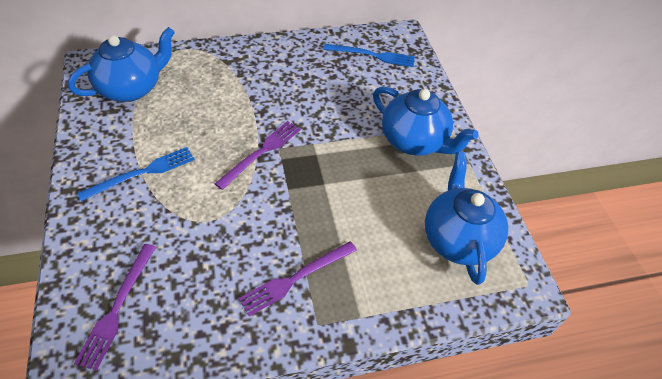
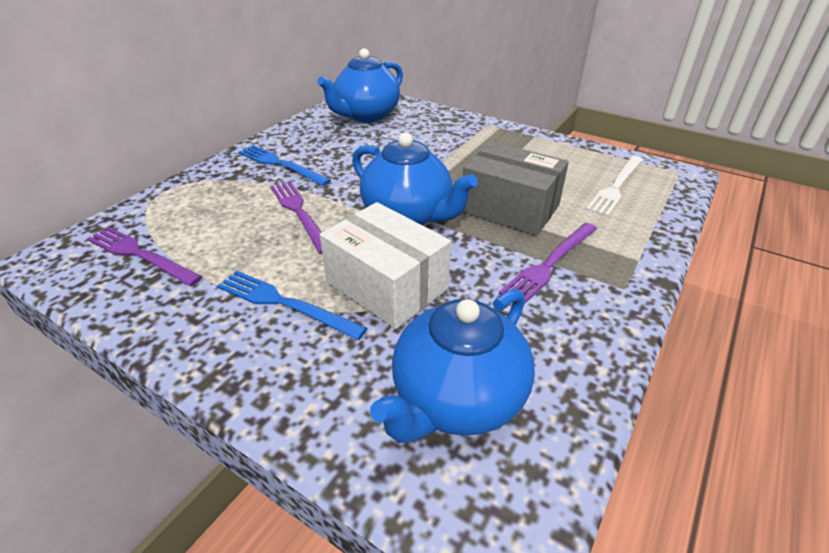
grey box: none = 0 -> [463,142,569,236] = 1
white box: none = 0 -> [320,202,451,329] = 1
white fork: none = 0 -> [586,156,643,217] = 1

